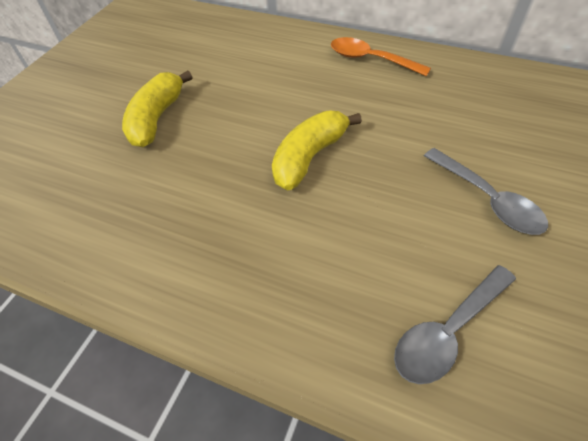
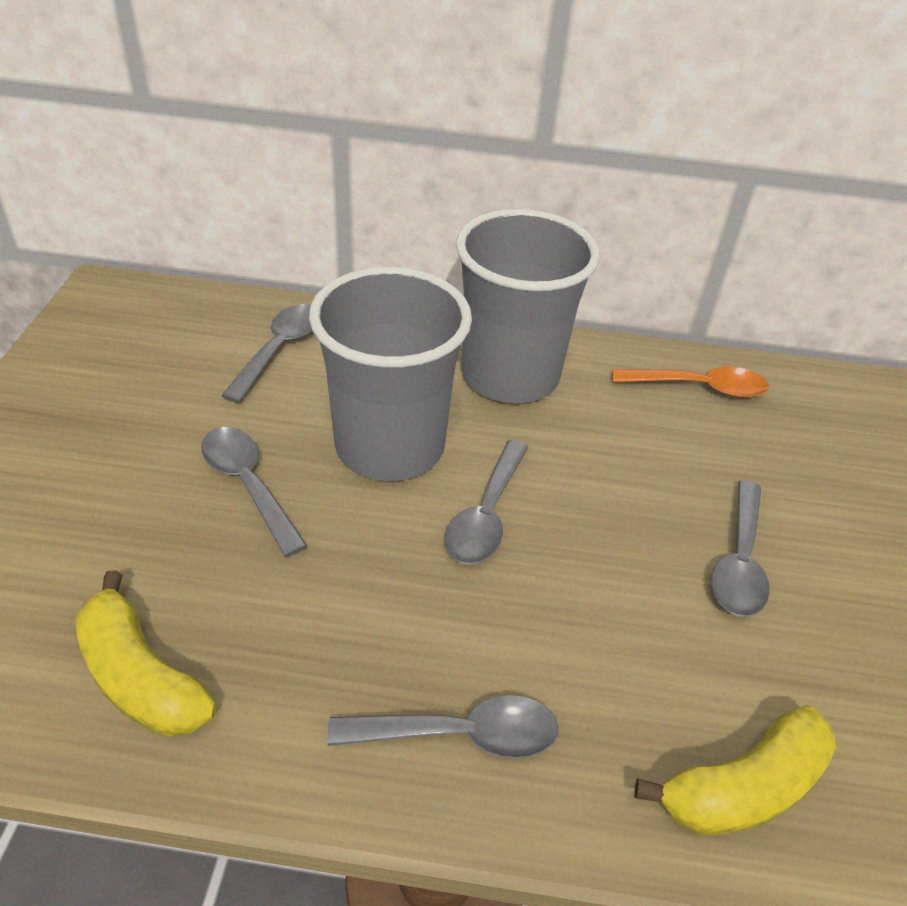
grey cup: none = 0 -> [309,267,472,481] [456,209,600,403] = 2
grey spoon: [394,265,516,384] [424,148,548,235] = 2 -> [201,427,307,557] [221,304,312,403] [327,695,559,759] [445,440,529,565] [711,480,770,617] = 5

